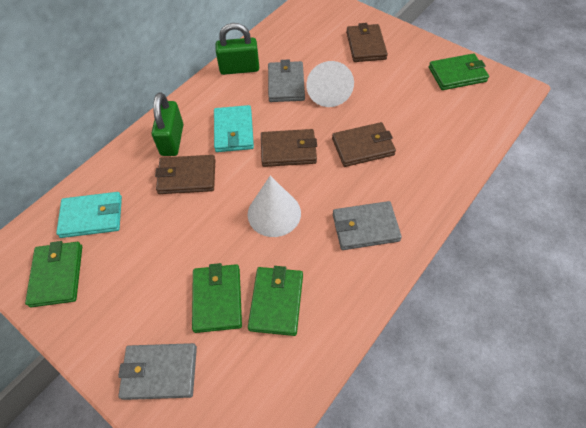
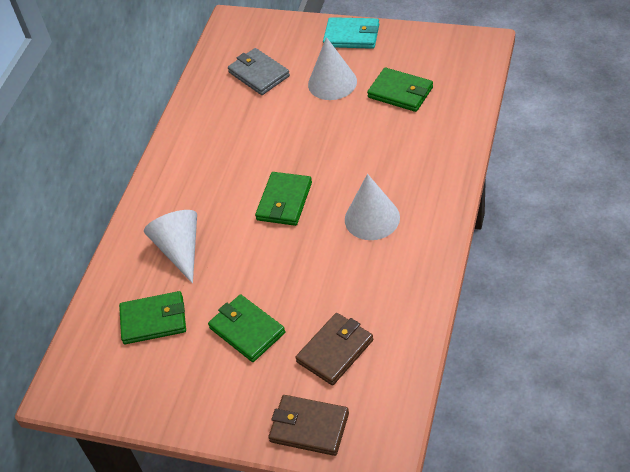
brown wallet: [155,155,215,194] [261,129,317,167] [332,122,396,167] [346,23,388,62] = 4 -> [268,395,349,456] [295,313,373,385] = 2
green padlock: [152,92,183,156] [215,23,259,75] = 2 -> none = 0
grey wallet: [118,343,197,400] [268,60,305,102] [333,201,402,250] = 3 -> [228,48,290,95] = 1
turquoise wallet: [56,192,122,238] [214,105,254,152] = 2 -> [323,17,379,49] = 1
white cone: [248,176,301,237] [306,61,354,107] = 2 -> [144,210,197,283] [308,37,357,100] [345,174,400,240] = 3

